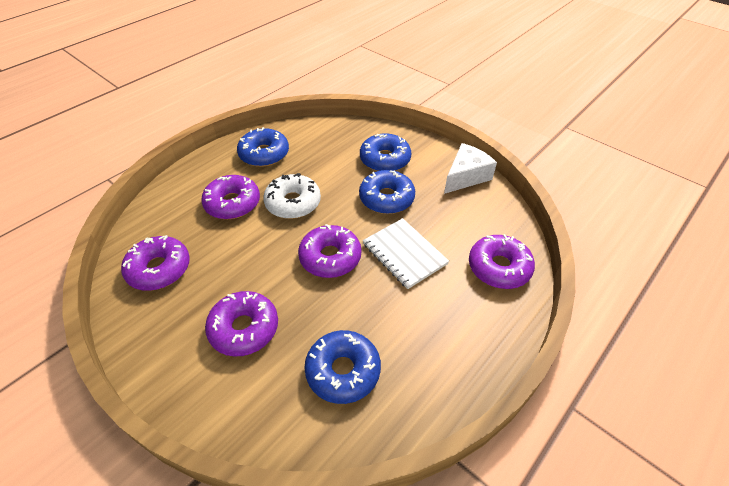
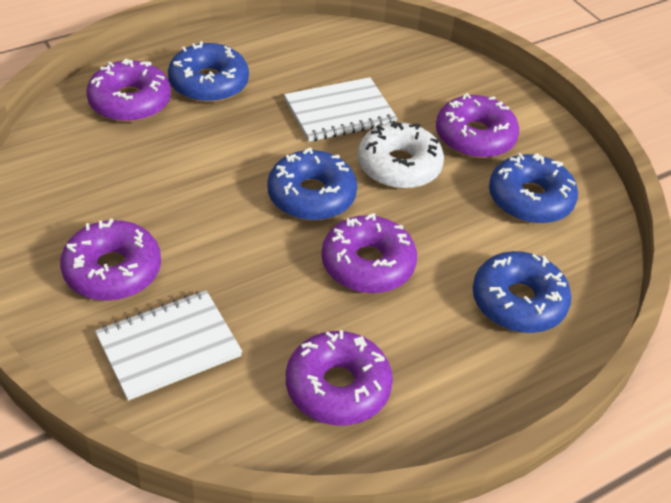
white cheese: [444,143,497,194] = 1 -> none = 0
white notebook: [363,218,449,289] = 1 -> [95,290,242,401] [284,77,398,142] = 2

